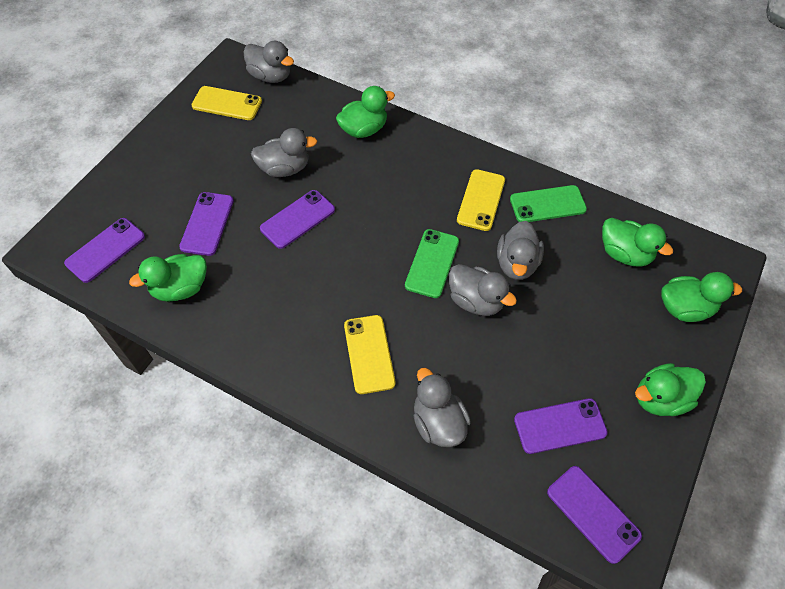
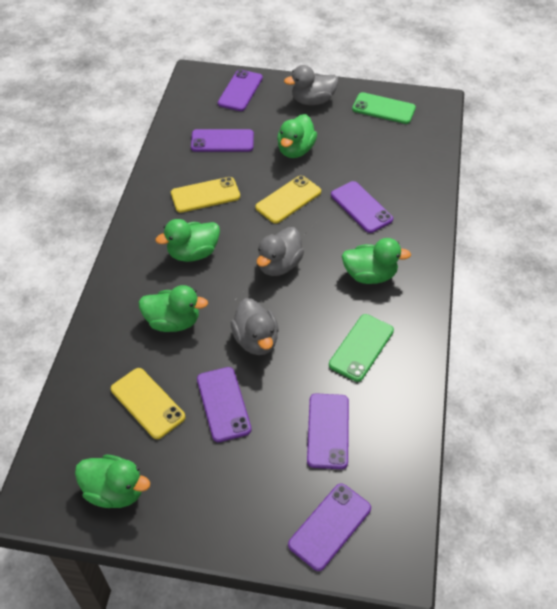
grey duck: [243,41,294,83] [251,128,317,177] [413,368,471,447] [449,264,517,316] [497,221,544,280] = 5 -> [231,298,279,355] [257,227,304,276] [284,65,338,105] = 3
purple phone: [64,218,145,283] [179,192,234,256] [260,190,335,249] [514,398,608,454] [547,466,642,564] = 5 -> [191,129,254,152] [197,367,252,442] [218,69,263,111] [288,483,371,571] [307,393,349,469] [331,181,393,233] = 6

